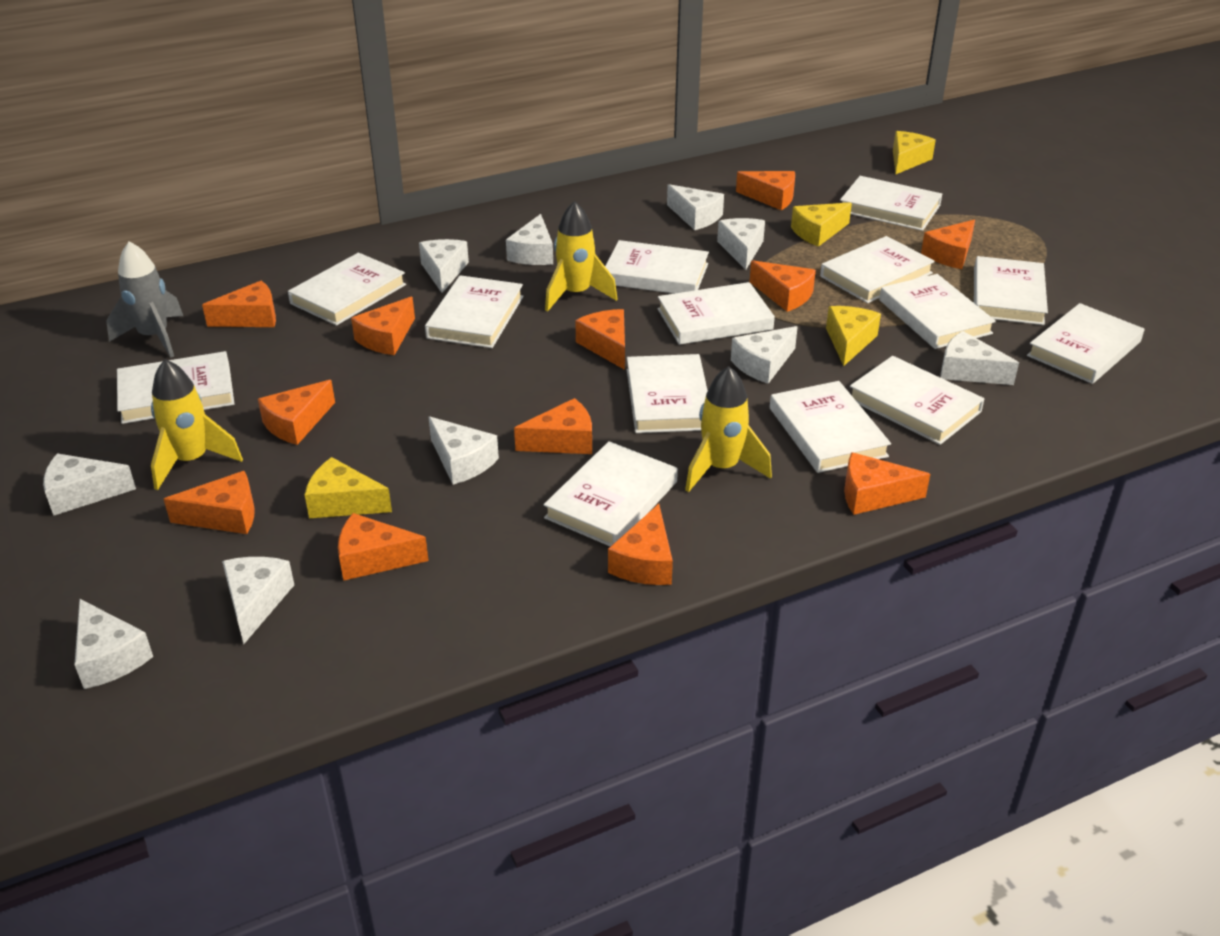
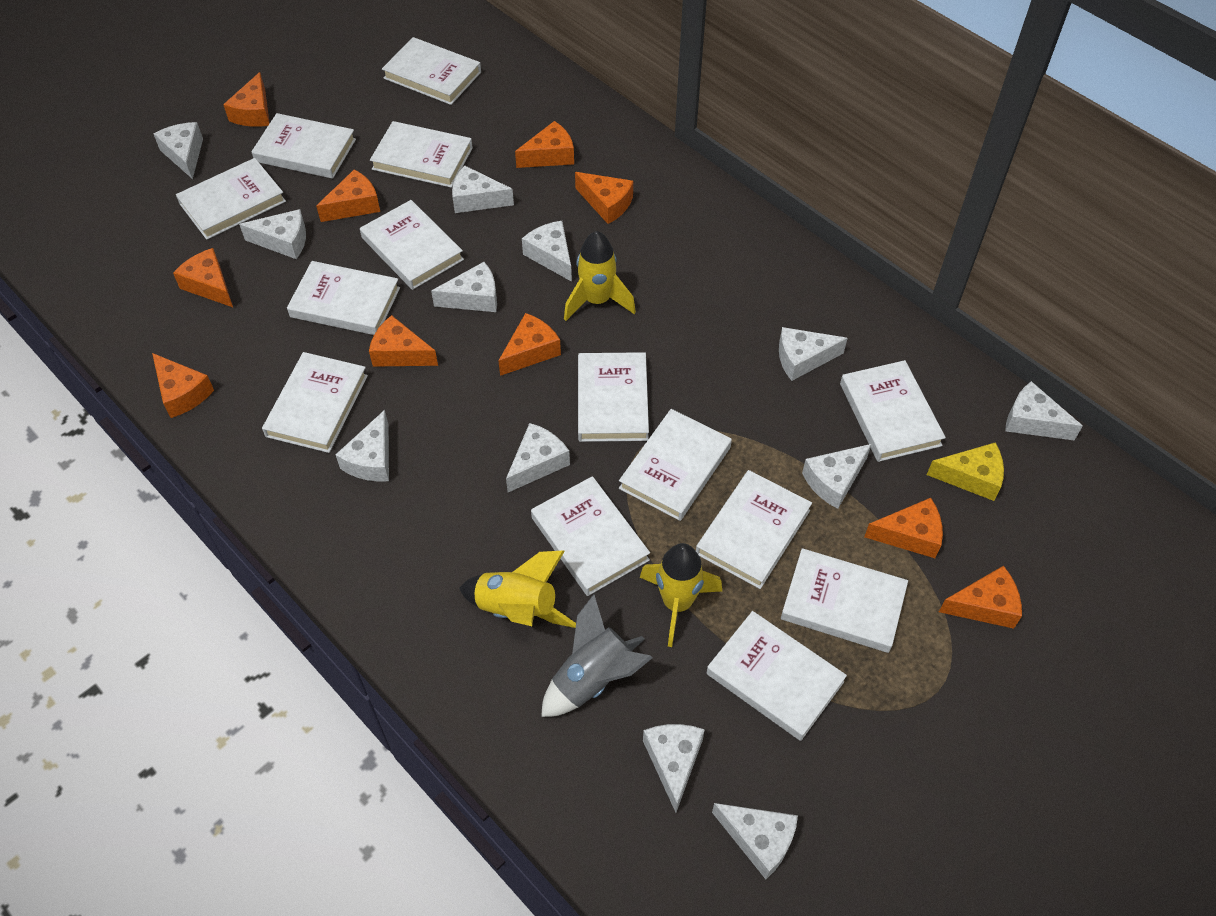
orange cheese: [164,471,255,534] [202,281,276,327] [258,380,335,445] [338,513,429,581] [351,297,415,355] [514,398,592,454] [575,309,625,370] [608,504,673,585] [736,171,795,210] [749,261,816,312] [844,452,930,515] [921,219,975,269] = 12 -> [152,353,214,418] [173,248,233,307] [223,72,270,127] [316,169,380,222] [369,315,438,367] [498,313,561,376] [515,121,574,168] [575,172,633,224] [864,498,943,558] [939,566,1022,629] = 10
white cheese: [43,453,136,516] [74,599,153,689] [222,557,294,644] [419,239,469,293] [428,416,499,485] [506,214,553,265] [667,184,724,230] [717,218,765,270] [731,326,798,384] [940,331,1019,385] = 10 -> [154,122,203,179] [239,209,306,259] [335,410,389,482] [431,262,497,312] [452,165,514,213] [506,423,570,492] [522,221,572,282] [643,724,705,812] [712,803,798,879] [779,327,848,381] [802,444,871,509] [1005,381,1083,441] = 12
yellow cheese: [305,457,392,518] [791,202,852,247] [826,306,881,366] [893,131,936,174] = 4 -> [927,442,1004,501] = 1

